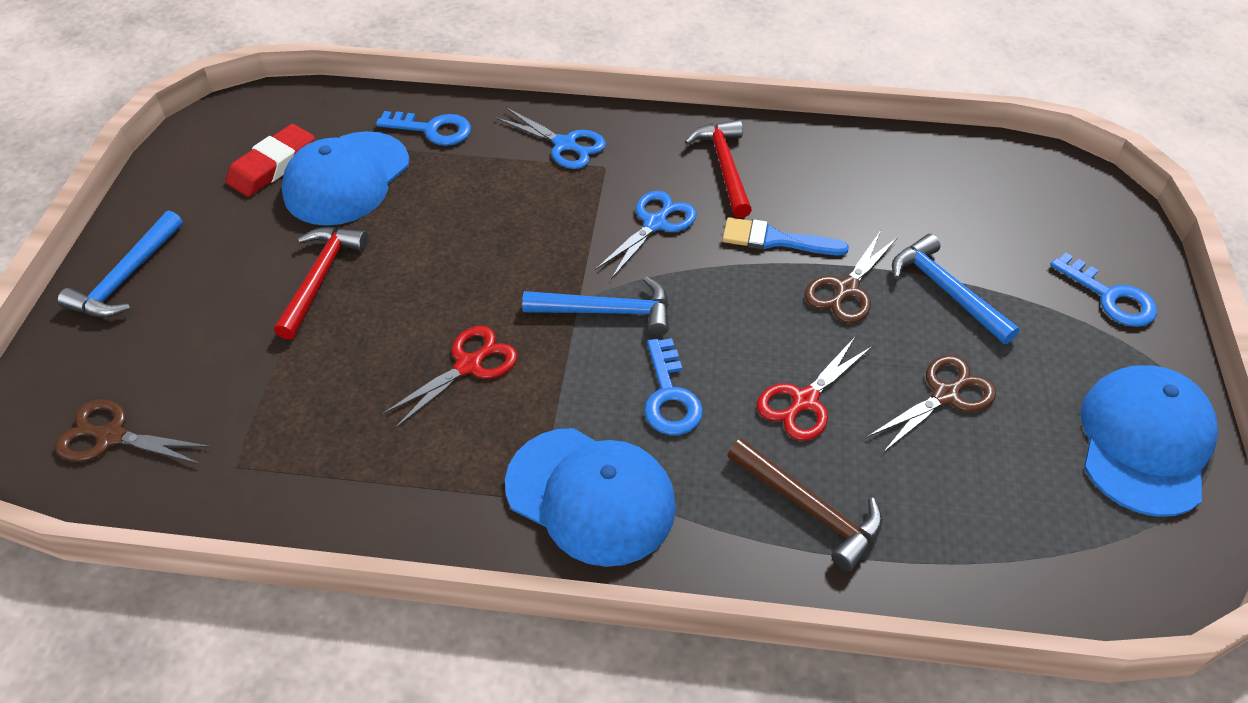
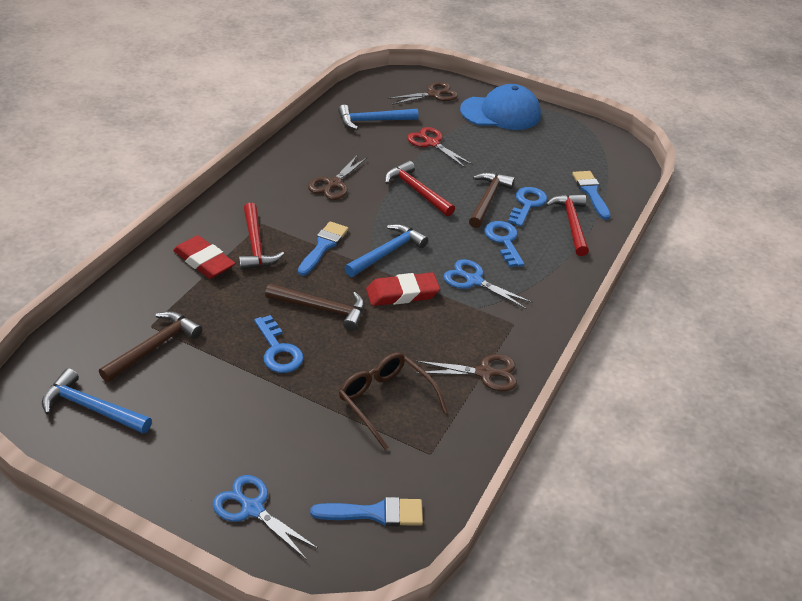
blue brush: [722,217,849,255] = 1 -> [298,221,348,276] [310,497,423,526] [572,171,611,220] = 3
blue cap: [282,131,409,226] [505,428,676,567] [1081,365,1218,517] = 3 -> [460,84,541,130] = 1
brown glasses: none = 0 -> [339,352,448,450] = 1
brown hammer: [727,438,883,571] = 1 -> [99,311,202,382] [265,284,365,331] [469,172,515,228] = 3
red eraser: [226,124,315,197] = 1 -> [173,235,236,279] [366,272,440,306] = 2
red hammer: [274,227,368,340] [685,120,752,218] = 2 -> [239,203,284,270] [385,161,455,216] [546,194,589,256] = 3
red scissors: [382,326,518,429] [757,337,873,441] = 2 -> [407,127,473,168] = 1

